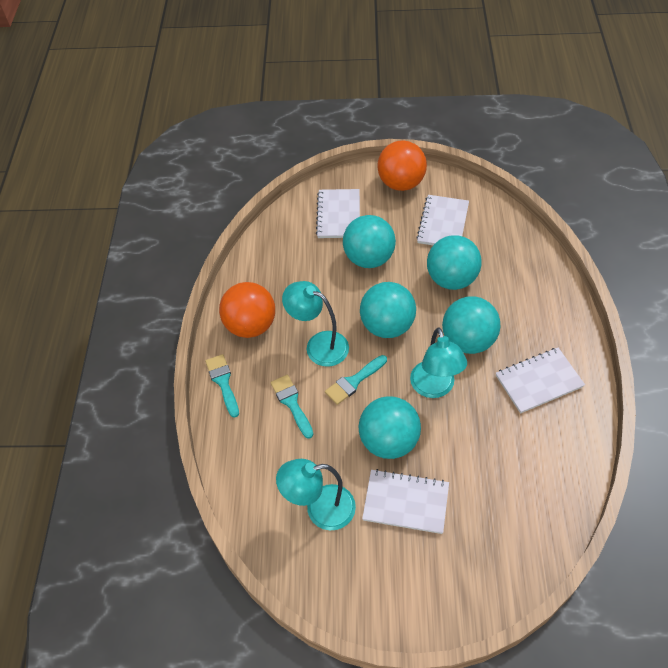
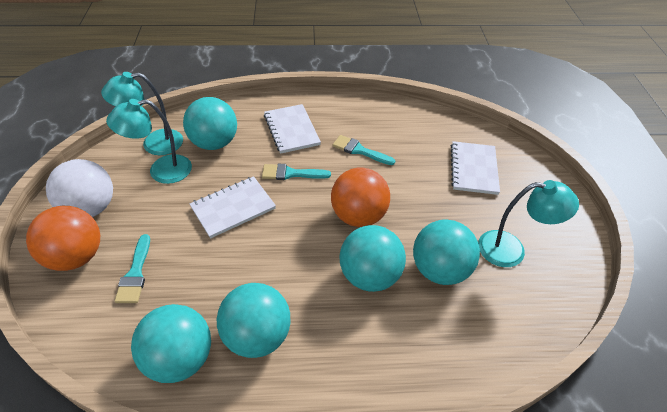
white ball: none = 0 -> [46,159,113,217] = 1
white notebook: [316,189,360,238] [362,469,449,534] [416,195,469,245] [496,348,585,414] = 4 -> [190,176,276,239] [264,104,321,154] [451,141,500,195] = 3

